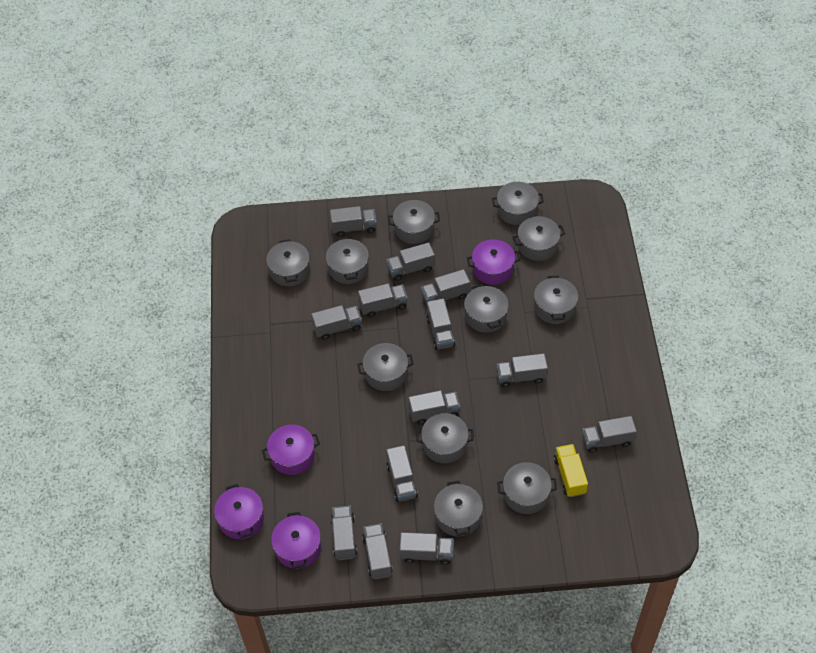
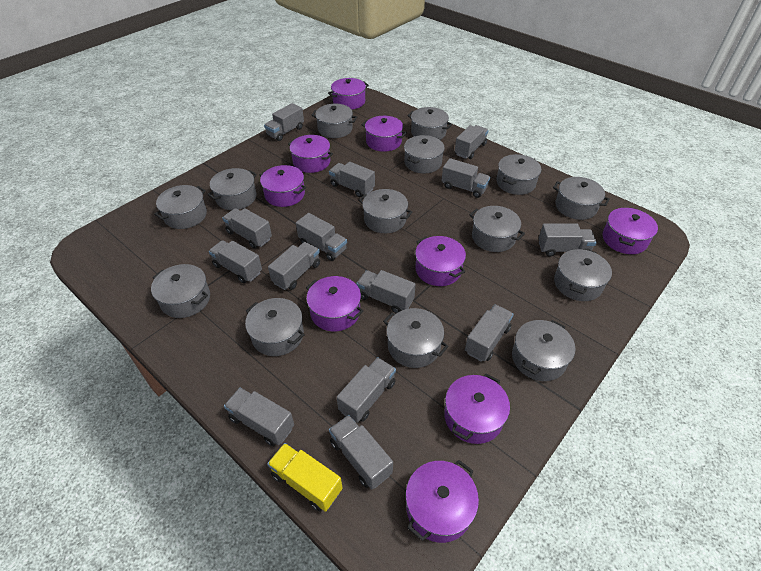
grey pot: [266,239,310,286] [326,237,369,284] [357,343,414,391] [388,200,440,244] [416,413,474,463] [434,481,483,536] [464,284,509,333] [492,182,544,225] [497,462,557,514] [513,216,565,261] [534,276,578,324] = 11 -> [151,264,210,318] [154,185,207,229] [207,168,257,210] [245,298,305,356] [311,104,357,138] [359,189,412,233] [383,308,449,368] [404,135,445,173] [407,107,452,139] [470,206,525,252] [496,154,541,195] [512,320,575,381] [553,177,610,220] [554,249,612,301] = 14
grey truck: [311,305,362,340] [330,206,377,237] [331,505,357,560] [358,283,408,317] [362,523,393,579] [386,242,435,281] [386,445,418,502] [399,532,453,565] [408,390,460,425] [421,269,470,304] [426,298,456,350] [496,353,548,388] [582,416,637,453] = 13 -> [209,240,262,283] [222,208,272,248] [224,388,294,446] [264,103,304,141] [268,242,320,290] [296,213,347,261] [329,162,375,197] [329,415,393,490] [337,357,396,423] [356,270,416,313] [441,158,490,198] [455,125,489,159] [465,304,514,362] [539,224,597,256] = 14
purple pot: [214,484,264,539] [262,425,320,475] [271,512,321,569] [467,239,520,285] = 4 -> [260,165,306,207] [288,135,333,173] [306,276,363,331] [328,78,369,109] [362,116,407,152] [406,460,479,543] [415,236,466,286] [444,373,510,444] [603,207,658,254] = 9

